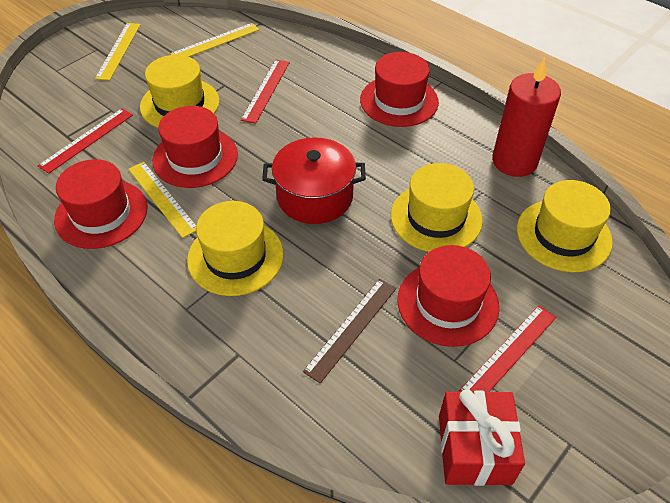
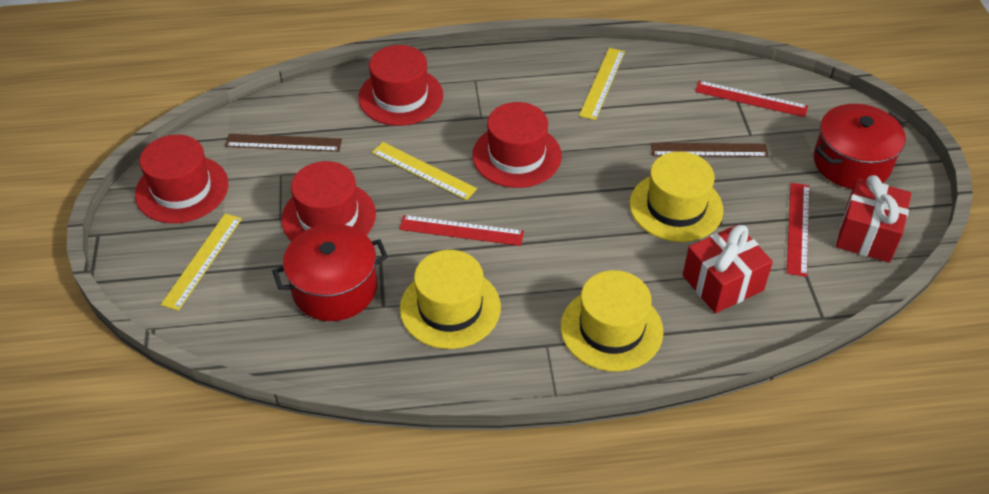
brown ruler: [303,279,397,383] = 1 -> [225,134,342,152] [651,143,769,157] = 2
red candle: [492,58,561,177] = 1 -> none = 0
red gift: [439,389,525,486] = 1 -> [683,224,773,313] [836,175,912,263] = 2
red pot: [262,137,366,224] = 1 -> [272,224,388,321] [813,104,906,189] = 2
yellow hat: [140,55,219,128] [187,201,284,296] [391,163,483,252] [517,180,613,272] = 4 -> [400,250,501,349] [561,270,664,372] [630,152,724,242] = 3

